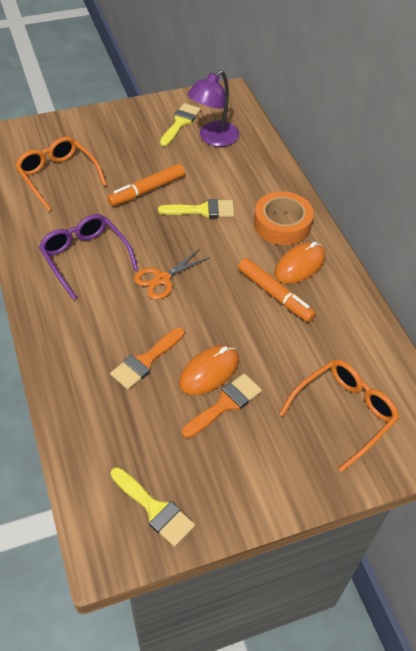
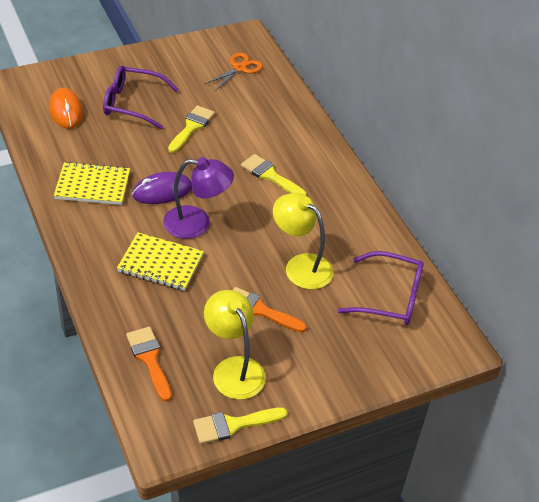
orange glasses: [15,137,107,211] [279,360,399,472] = 2 -> none = 0
orange marker: [107,164,185,206] [238,258,316,322] = 2 -> none = 0
orange mouse: [179,345,239,395] [274,242,326,284] = 2 -> [49,88,83,129] = 1
orange tape: [254,191,314,245] = 1 -> none = 0
purple glasses: [39,214,138,300] = 1 -> [103,66,179,129] [338,251,424,325] = 2
purple mouse: none = 0 -> [132,172,192,204] = 1
yellow lamp: none = 0 -> [204,290,266,400] [273,193,333,289] = 2
yellow notebook: none = 0 -> [54,162,130,205] [117,232,204,291] = 2

